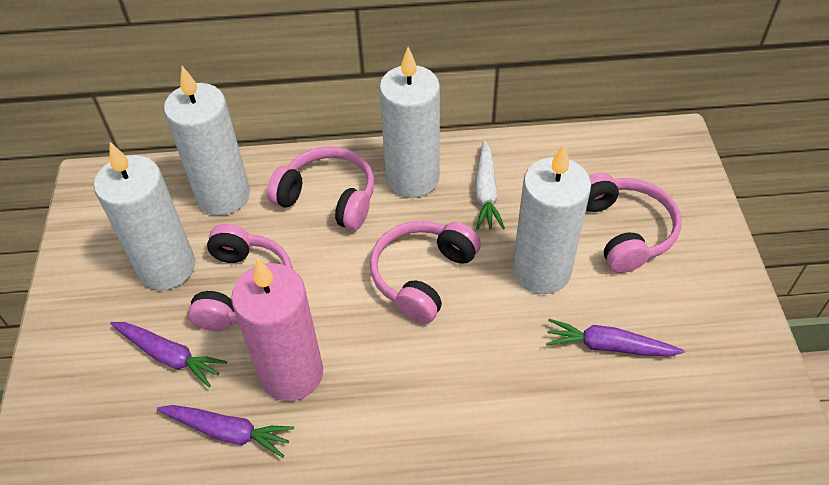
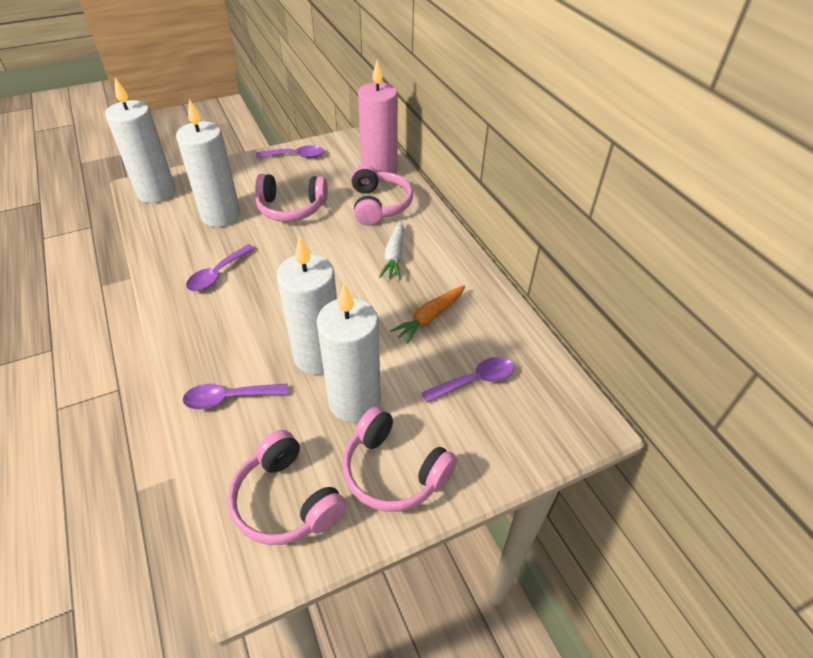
orange carrot: none = 0 -> [390,285,465,344] = 1
purple carrot: [110,322,227,388] [157,405,294,458] [546,319,684,356] = 3 -> none = 0
purple spoon: none = 0 -> [183,384,288,410] [186,244,255,291] [256,145,324,158] [422,357,514,403] = 4

